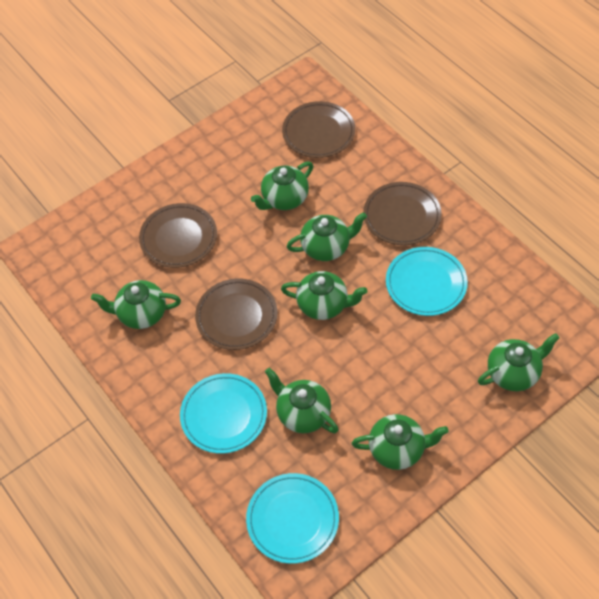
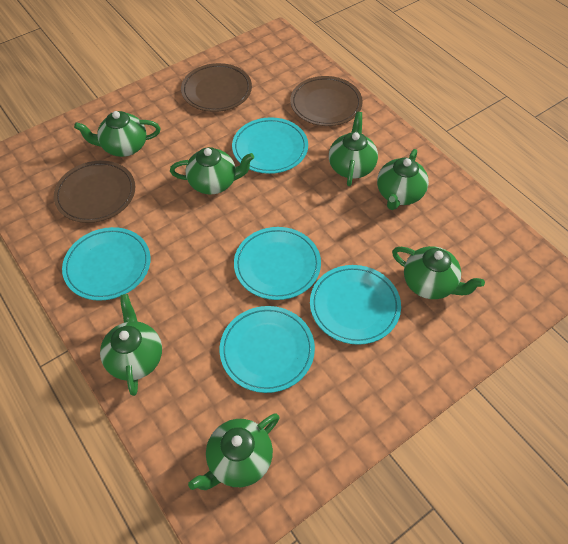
brown plate: [139,203,217,268] [195,279,277,350] [282,101,355,158] [363,182,442,245] = 4 -> [54,160,135,223] [181,63,252,112] [290,76,363,126] = 3
turquoise plate: [180,373,267,454] [246,473,339,564] [386,247,468,316] = 3 -> [62,227,151,301] [220,306,315,393] [232,117,308,174] [234,227,321,300] [310,265,401,345] = 5

